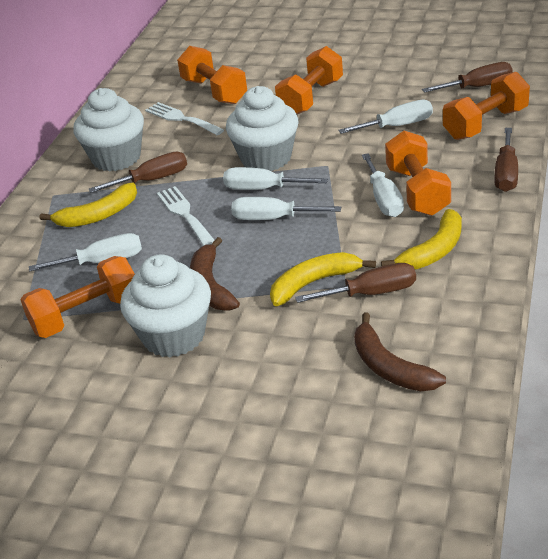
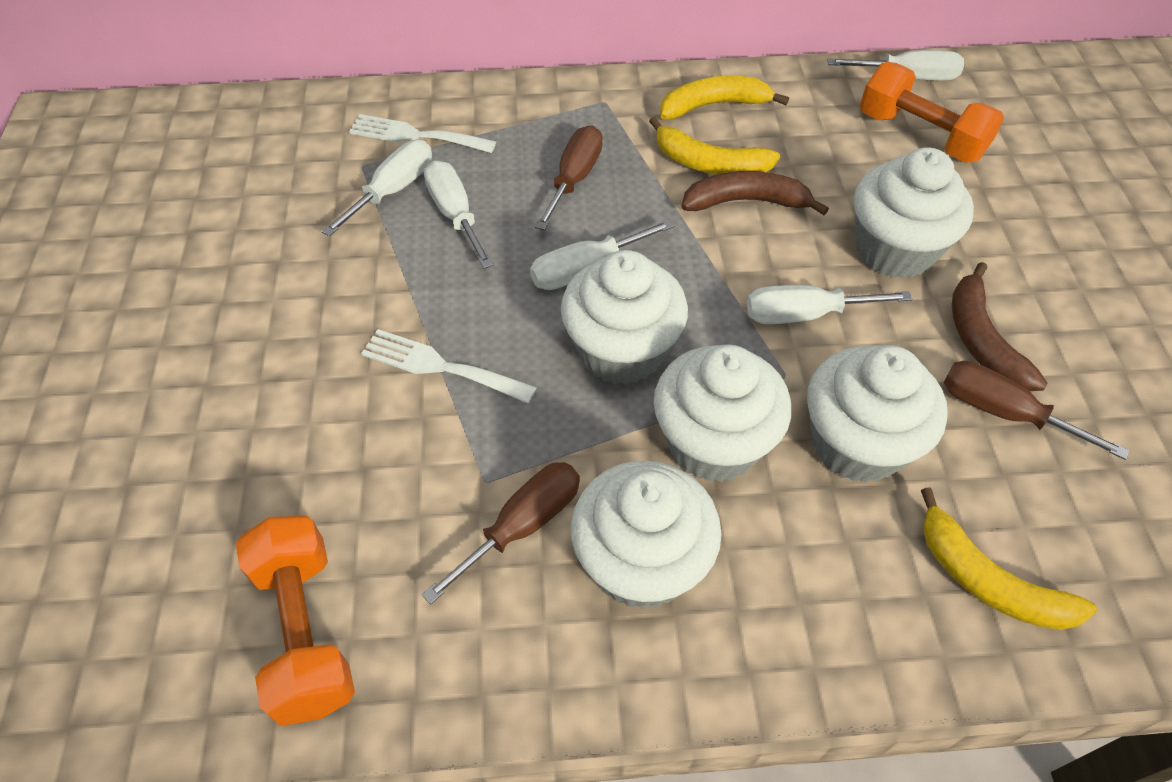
brown screwdriver: [89,152,187,193] [295,263,416,303] [422,62,513,93] [494,128,518,192] = 4 -> [422,462,580,604] [535,126,603,230] [944,361,1129,460] = 3
orange dumbbell: [21,256,135,338] [177,46,247,104] [275,46,343,114] [385,131,451,216] [443,72,530,140] = 5 -> [236,516,355,726] [860,62,1004,163] = 2
white cupcake: [74,88,144,172] [120,254,211,357] [226,86,298,171] = 3 -> [561,250,688,385] [571,461,722,609] [654,344,791,482] [807,345,948,483] [854,147,974,279] = 5

